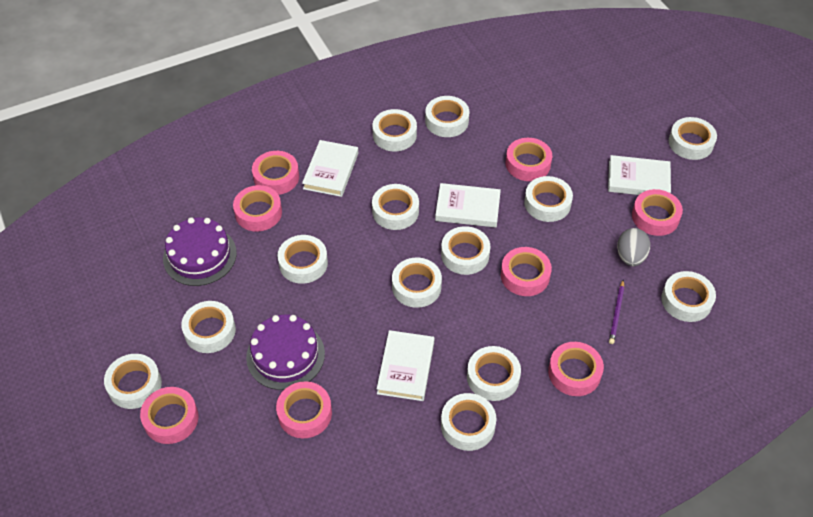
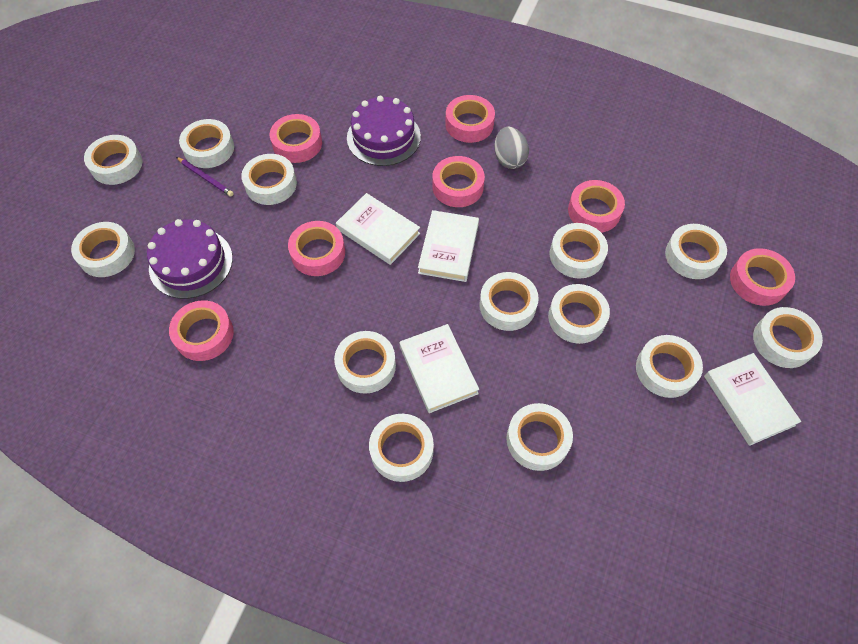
pink tape: [140,387,199,444] [233,185,282,232] [252,151,299,195] [276,381,332,438] [501,247,552,296] [506,138,552,181] [548,342,604,396] [632,189,683,236] = 8 -> [169,300,234,361] [270,114,322,163] [288,221,345,276] [432,156,485,207] [445,95,495,143] [568,180,625,233] [730,248,795,306] = 7

